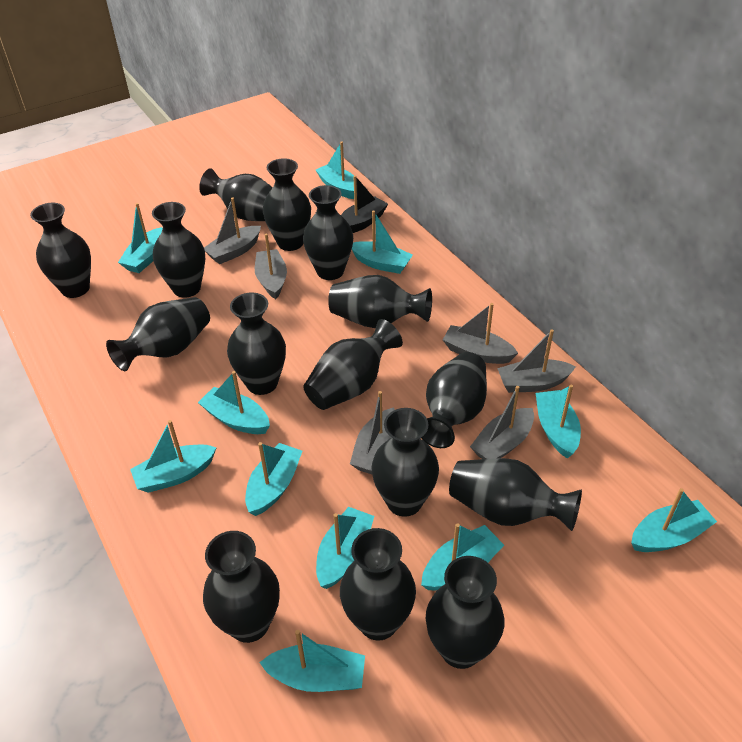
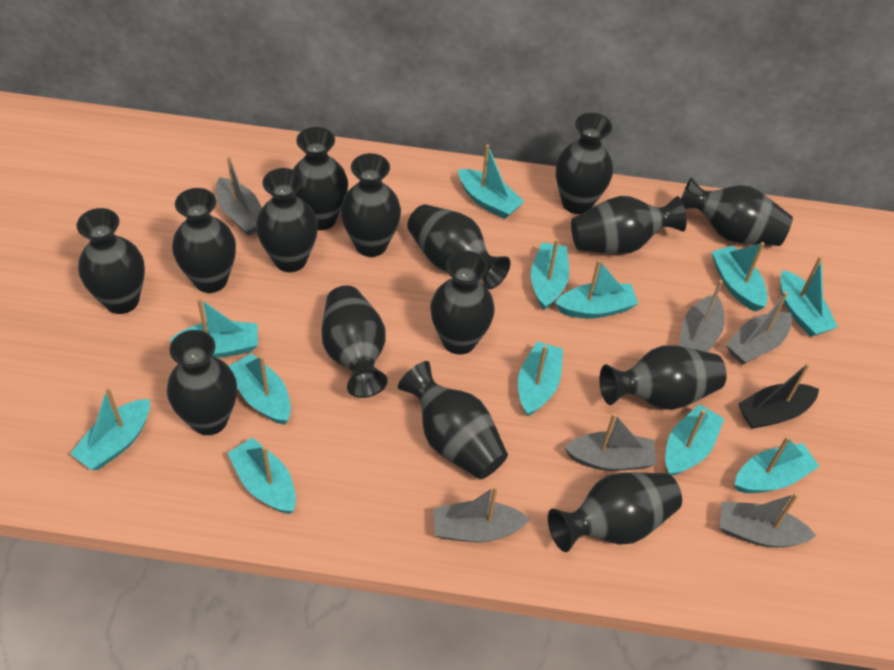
turquoise boat: [118,203,163,273] [130,420,217,493] [198,371,270,434] [245,442,302,516] [259,630,365,692] [316,142,354,199] [316,507,374,589] [352,211,413,274] [421,523,504,590] [536,385,581,459] [631,488,717,552] = 11 -> [70,387,150,470] [169,298,258,358] [228,438,296,514] [229,353,291,425] [458,144,525,219] [518,341,563,416] [531,239,569,310] [555,259,638,319] [665,404,724,476] [712,242,768,312] [734,436,819,493] [780,256,838,337] = 12

